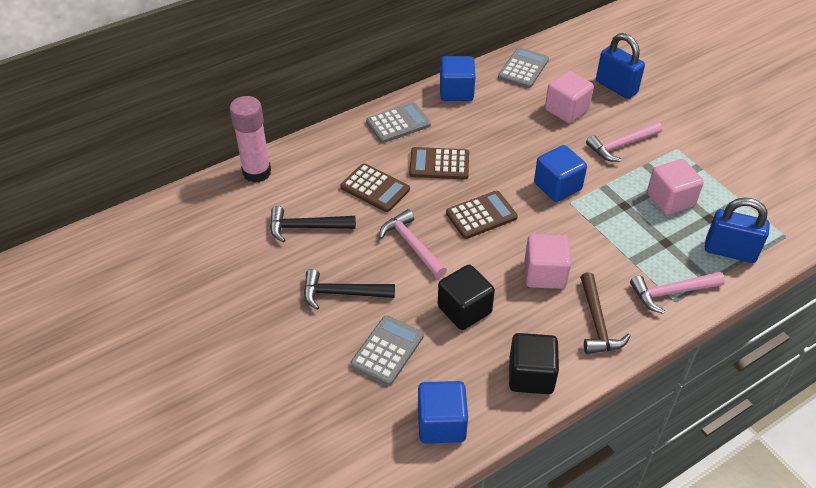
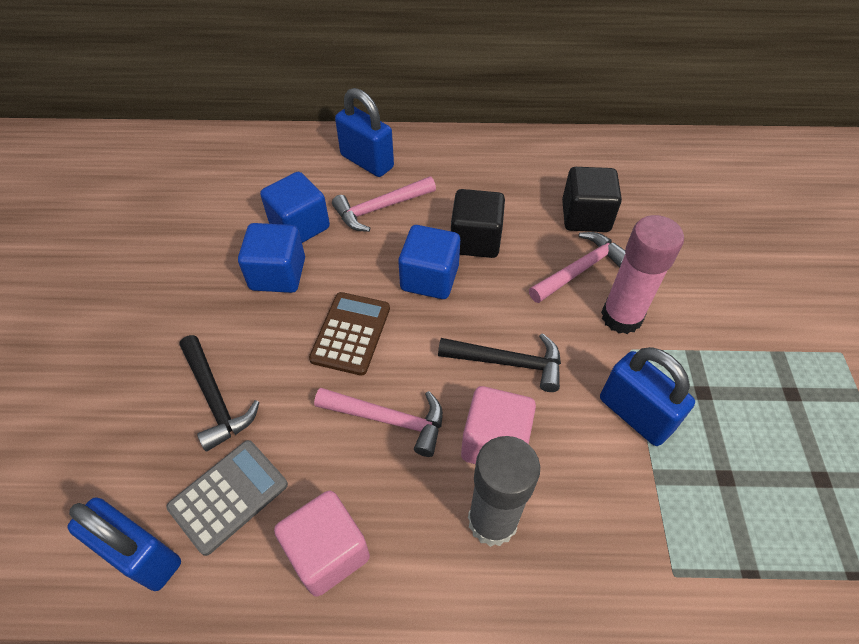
blue padlock: [596,33,645,99] [705,198,770,263] = 2 -> [67,497,181,591] [335,88,394,177] [600,347,695,446] = 3
brown calculator: [341,163,410,212] [409,147,469,179] [446,191,518,239] = 3 -> [309,292,390,376] = 1
brown hammer: [580,272,631,354] = 1 -> none = 0
grey calculator: [350,315,424,386] [366,102,431,143] [498,48,549,88] = 3 -> [166,440,288,556] = 1
grey glue stick: none = 0 -> [468,436,540,547] = 1
pink cube: [525,234,571,289] [545,71,594,123] [647,159,704,215] = 3 -> [274,491,370,597] [461,386,536,464] = 2

